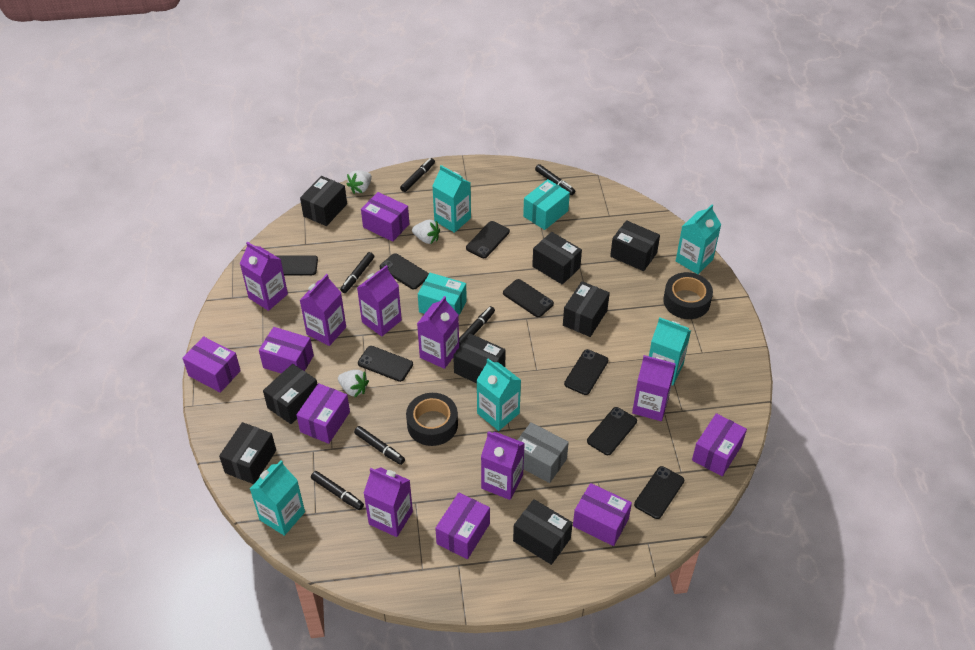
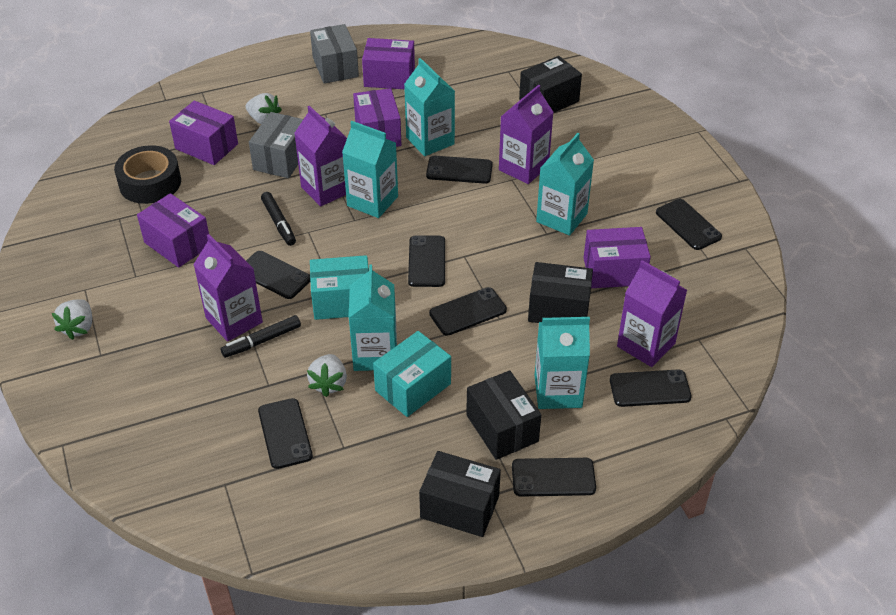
black box: [219,422,276,484] [263,364,317,424] [300,176,347,226] [453,334,506,383] [513,499,573,565] [532,232,582,285] [563,281,610,337] [610,220,660,271] = 8 -> [419,451,501,537] [466,371,541,460] [519,56,582,113] [528,262,593,323] = 4
black marker: [311,471,364,510] [340,252,374,293] [354,426,405,465] [400,158,435,192] [459,306,495,347] [535,164,575,195] = 6 -> [221,315,301,358] [261,192,296,246] = 2
black tape: [406,393,458,446] [663,272,713,319] = 2 -> [114,145,181,204] = 1
grey box: [518,422,569,483] = 1 -> [249,112,303,178] [310,24,359,84] = 2
purple box: [182,336,241,393] [259,327,314,373] [296,383,350,444] [361,192,409,242] [435,493,490,559] [573,483,632,546] [692,413,747,476] = 7 -> [137,193,209,268] [169,101,238,165] [353,88,401,147] [362,38,415,89] [584,227,651,288] = 5
purple carton: [240,242,288,311] [300,274,346,346] [357,265,402,336] [363,467,413,537] [417,296,459,369] [481,431,525,500] [632,355,676,421] = 7 -> [193,234,263,342] [294,106,347,207] [499,85,553,184] [617,260,687,367] = 4

